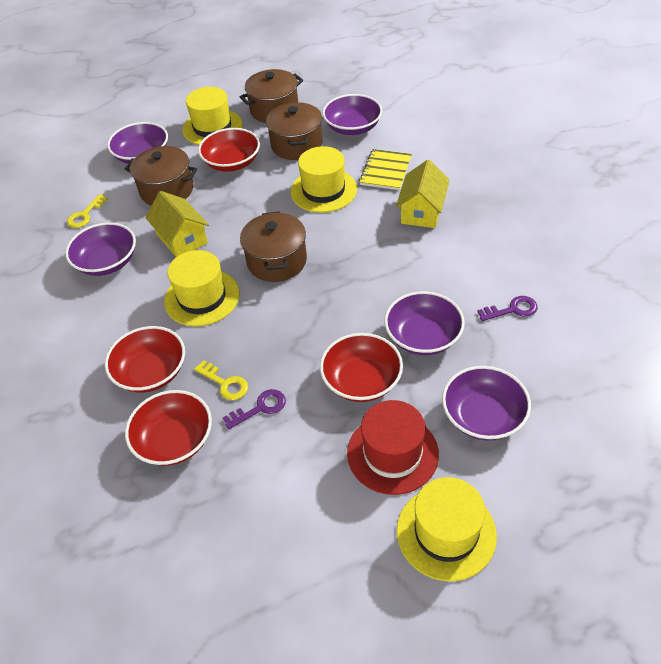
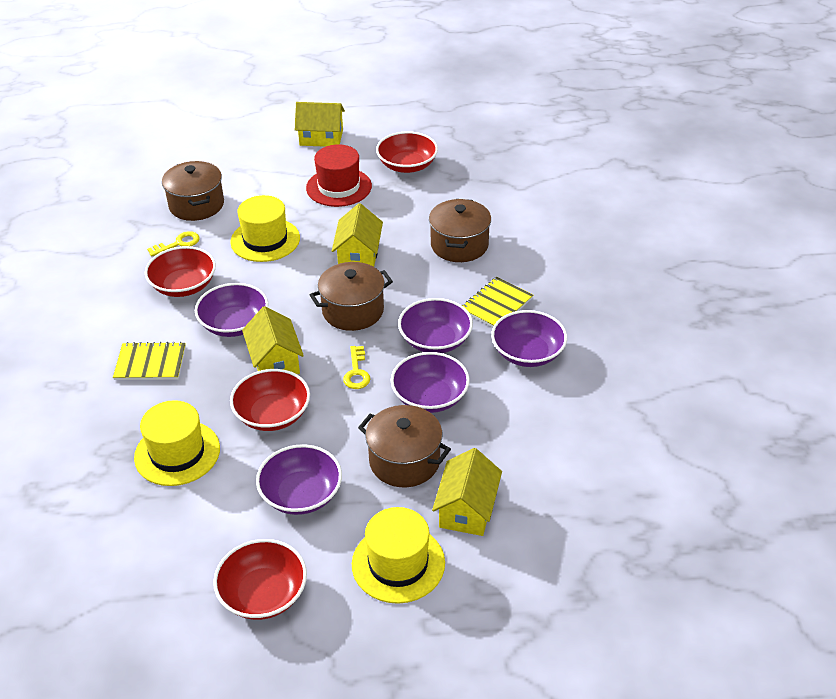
purple key: [223,389,286,430] [477,296,538,321] = 2 -> none = 0
yellow hat: [164,250,240,326] [182,87,243,145] [290,146,357,213] [397,477,497,581] = 4 -> [134,400,220,486] [230,195,300,262] [352,507,445,604] = 3
yellow house: [145,191,209,257] [396,160,450,228] = 2 -> [242,306,304,374] [295,102,345,147] [332,203,383,267] [432,448,502,536] = 4
yellow notebook: [359,149,412,190] = 1 -> [113,342,186,380] [462,277,533,327] = 2

